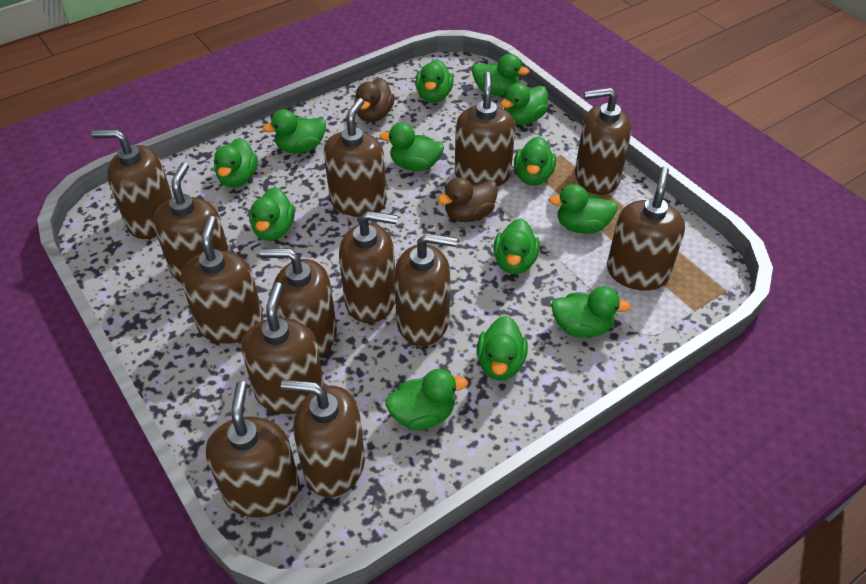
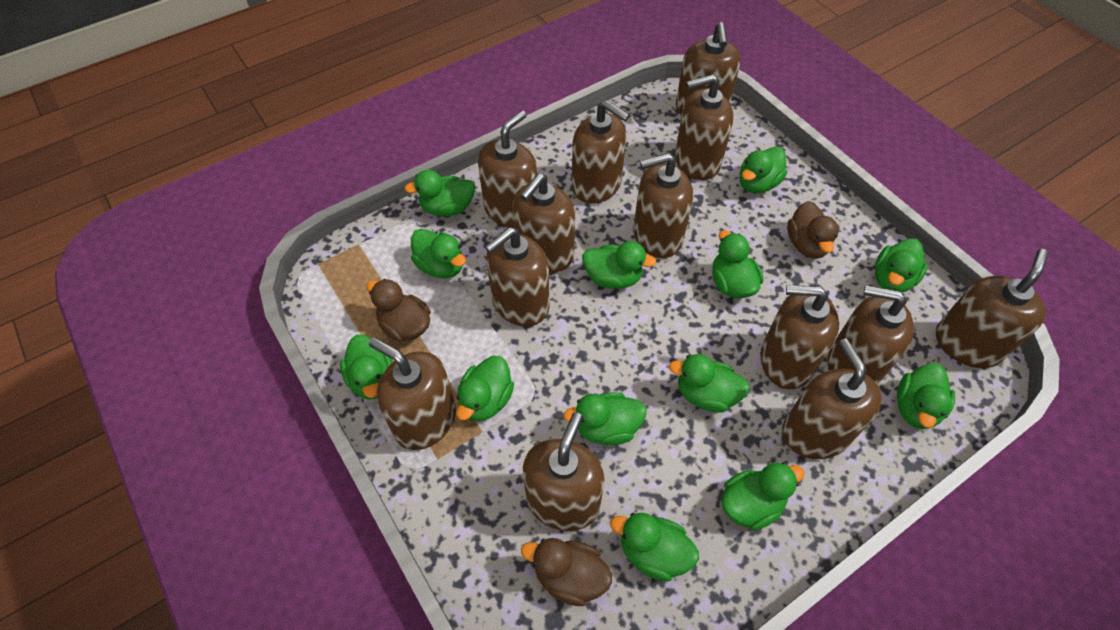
brown duck: [354,78,395,122] [438,177,498,222] = 2 -> [367,279,431,342] [521,538,612,606] [787,201,839,259] = 3

